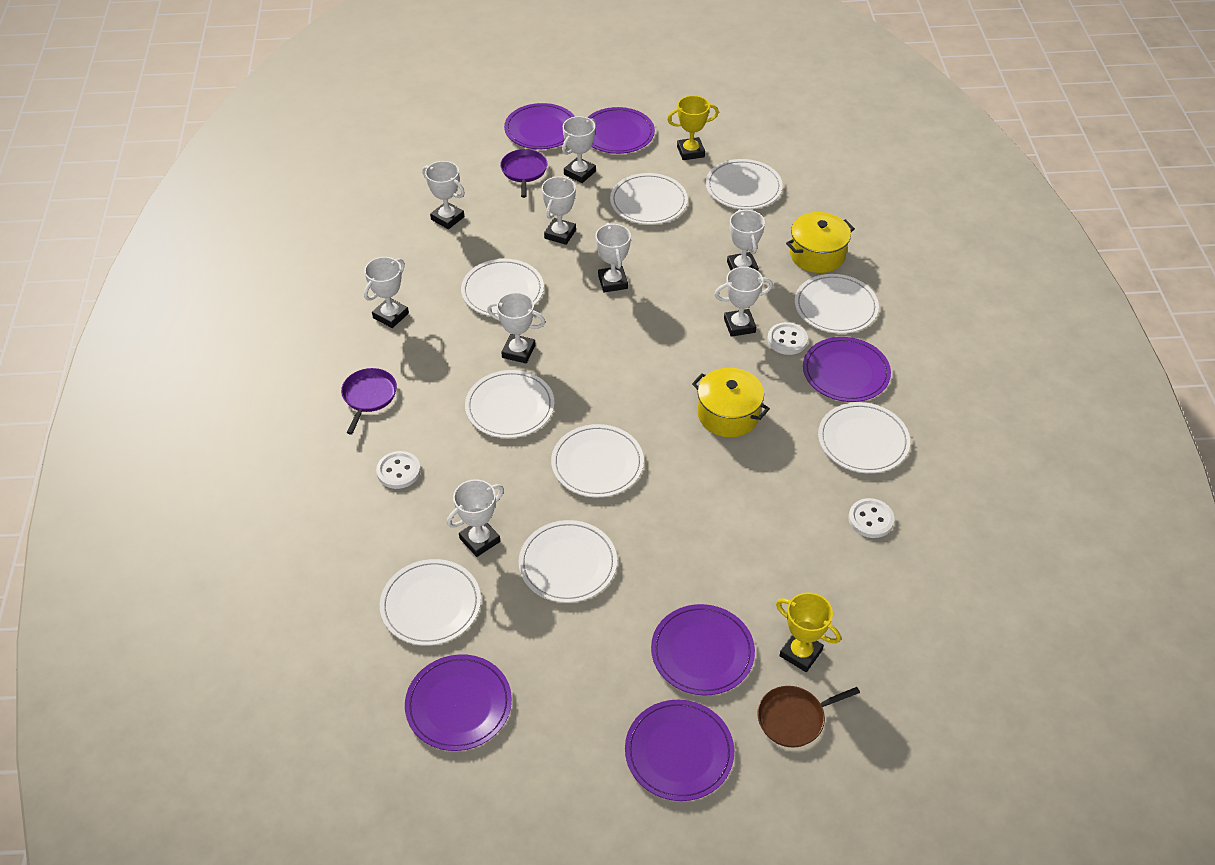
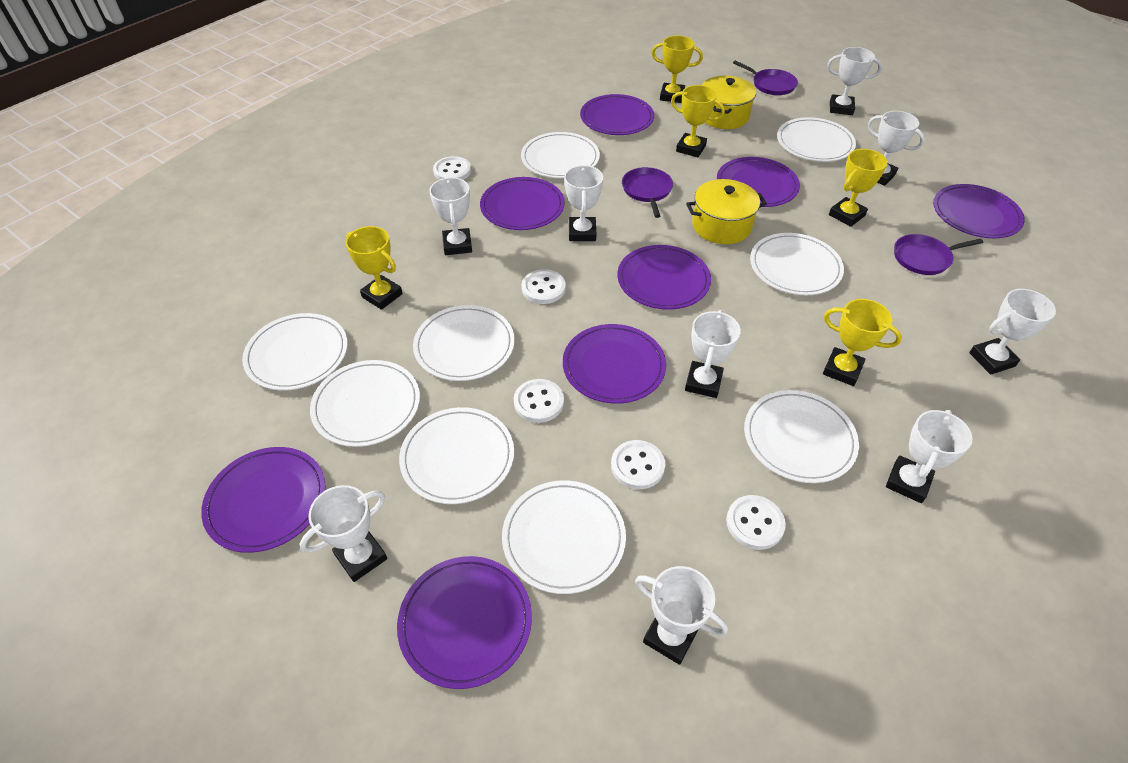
brown pan: [758,686,860,748] = 1 -> none = 0
purple pan: [341,368,397,435] [500,149,548,198] = 2 -> [622,167,673,218] [733,60,798,95] [894,234,983,275] = 3
purple plate: [405,654,512,751] [504,103,575,149] [587,107,655,154] [625,700,734,801] [651,604,755,696] [803,337,891,402] = 6 -> [201,447,326,553] [397,556,532,689] [480,177,565,230] [563,324,666,404] [580,94,654,135] [617,245,711,310] [717,157,800,207] [933,184,1025,238] = 8
white button: [376,451,421,489] [767,322,808,355] [848,498,894,538] = 3 -> [433,156,471,180] [514,379,564,423] [522,269,566,304] [611,440,665,489] [726,495,786,550] = 5
yellow trophy: [667,95,719,160] [776,592,841,672] = 2 -> [346,226,403,310] [652,36,703,103] [671,85,725,157] [823,299,902,386] [829,149,888,227] = 5

